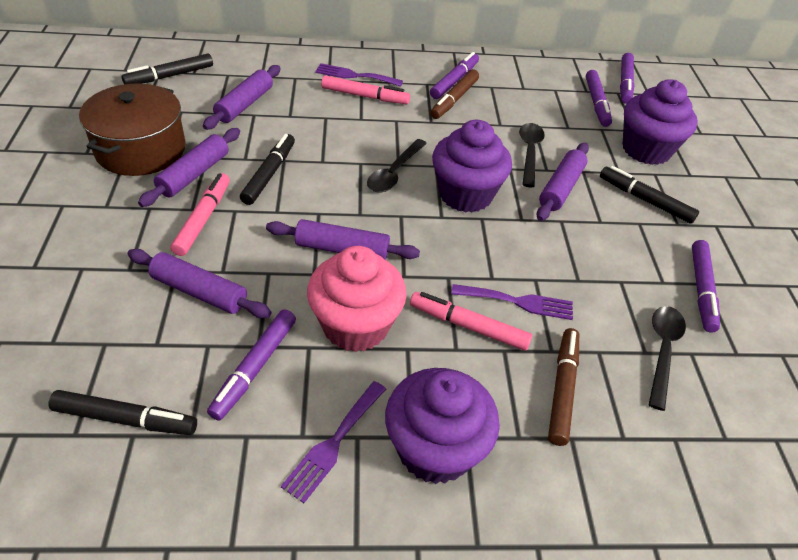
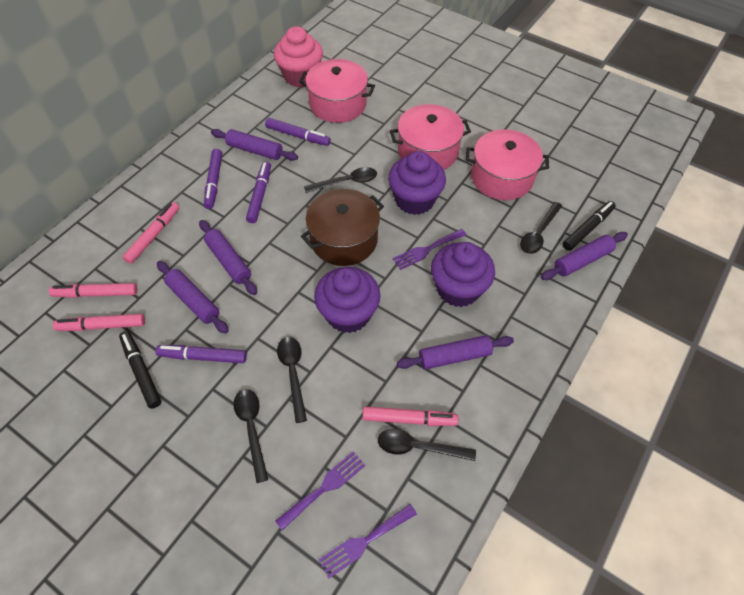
black marker: [48,390,197,435] [122,54,213,84] [240,134,295,205] [600,166,699,224] = 4 -> [119,331,161,409] [562,201,616,251] = 2
black spoon: [367,139,427,193] [519,123,545,187] [648,306,686,411] = 3 -> [233,389,269,483] [277,337,307,423] [304,167,377,193] [378,429,476,461] [520,202,562,254] = 5
brown marker: [430,69,479,119] [548,328,579,446] = 2 -> none = 0
pink marker: [171,173,230,256] [321,75,410,104] [410,292,532,351] = 3 -> [49,283,138,298] [53,314,145,331] [123,202,180,264] [362,406,458,426] = 4
pink pot: none = 0 -> [299,59,375,123] [390,104,471,170] [466,129,549,200] = 3
purple marker: [207,309,296,421] [430,52,479,99] [586,70,612,127] [620,53,635,104] [692,240,720,333] = 5 -> [156,345,247,363] [204,149,222,209] [246,162,271,223] [265,118,331,146] = 4

